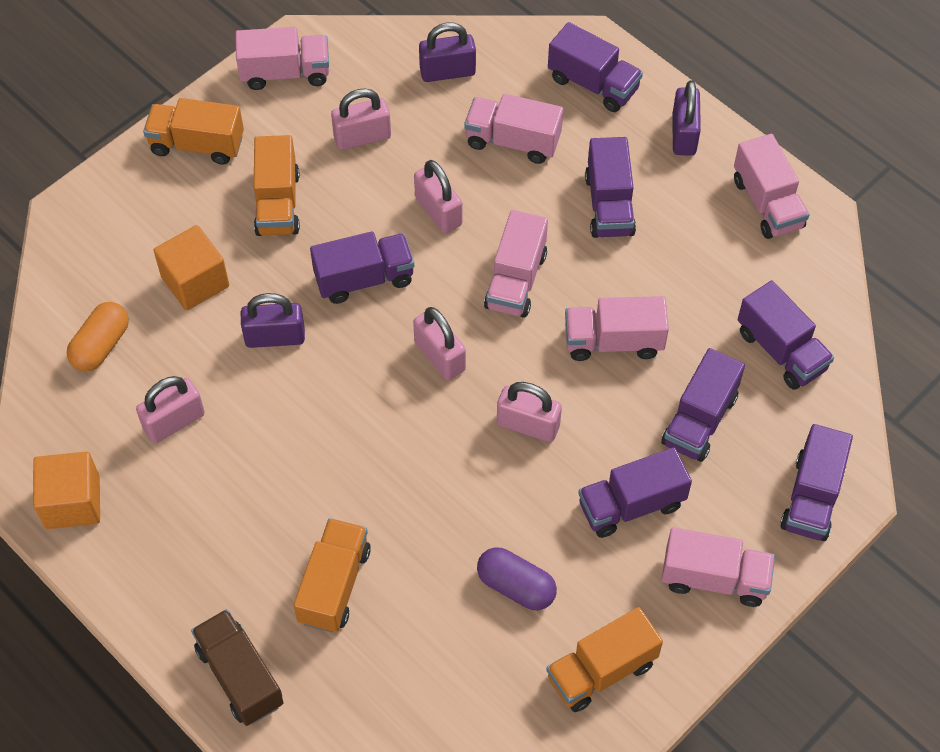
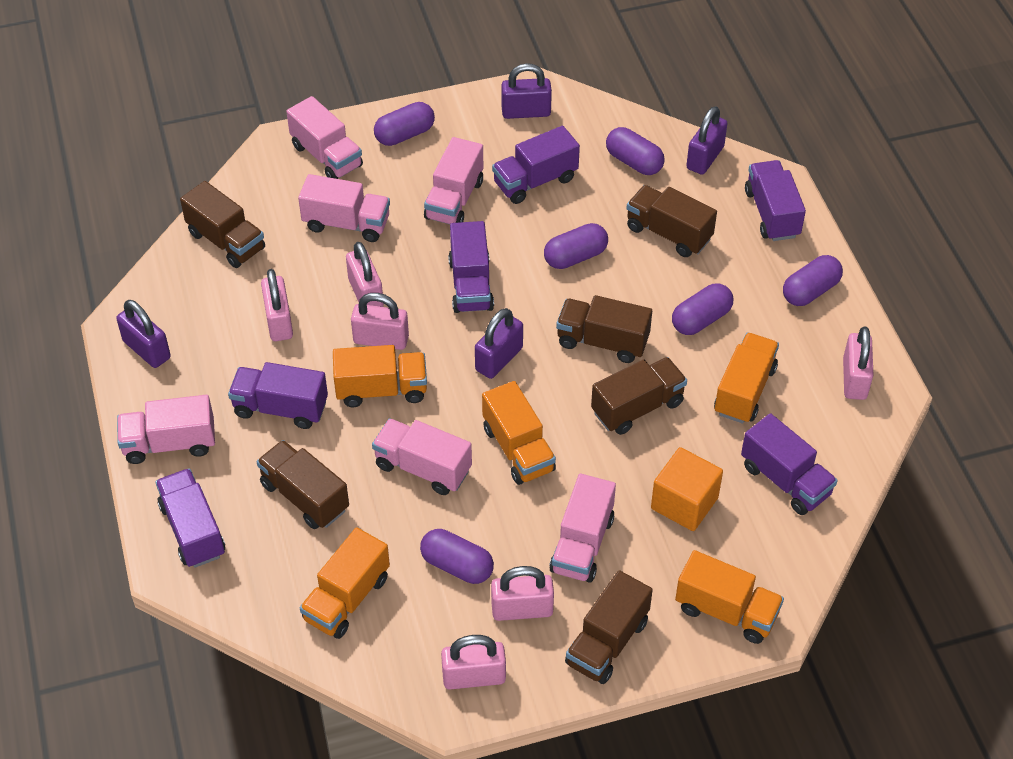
brown truck: [191,609,284,726] = 1 -> [180,181,265,268] [257,440,349,529] [556,295,652,363] [565,570,653,684] [591,357,687,435] [626,185,717,257] = 6
orange capsule: [67,302,129,372] = 1 -> none = 0
orange cube: [33,452,100,529] [153,225,229,310] = 2 -> [651,447,723,531] = 1
orange truck: [143,98,244,165] [254,135,300,236] [294,518,371,633] [546,607,663,712] = 4 -> [300,527,390,639] [333,345,427,407] [482,381,556,485] [675,550,784,644] [714,333,779,423] = 5
pink padlock: [136,376,205,443] [331,88,391,150] [413,307,466,380] [414,160,462,234] [497,382,562,442] = 5 -> [261,269,293,341] [346,242,384,307] [351,293,409,350] [441,635,506,689] [491,566,554,621] [843,327,874,400] = 6
purple capsule: [477,547,557,610] = 1 -> [374,102,435,146] [420,529,494,584] [544,223,608,269] [606,127,665,175] [672,283,733,335] [783,255,843,306] = 6
purple padlock: [241,293,305,348] [419,23,476,82] [672,81,701,156] = 3 -> [116,300,171,368] [475,308,523,379] [501,63,552,119] [686,106,728,175] = 4
purple truck: [310,231,414,304] [548,22,643,112] [578,447,692,538] [585,137,636,238] [661,348,745,462] [738,280,834,390] [780,424,853,541] = 7 -> [155,468,225,568] [228,362,328,429] [448,221,494,313] [492,126,580,204] [741,413,838,515] [745,160,806,241] = 6

